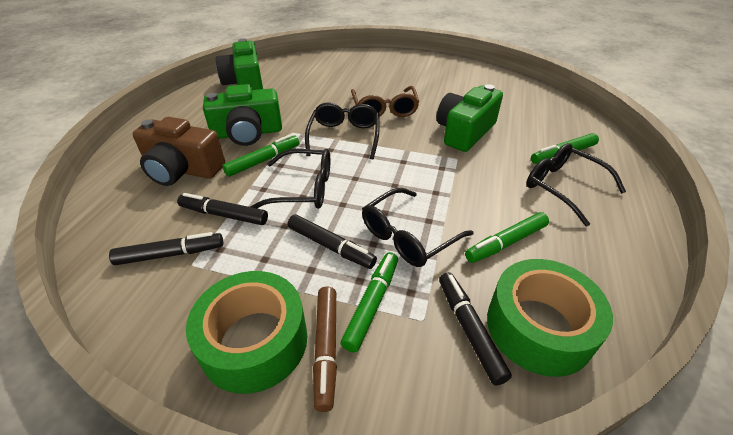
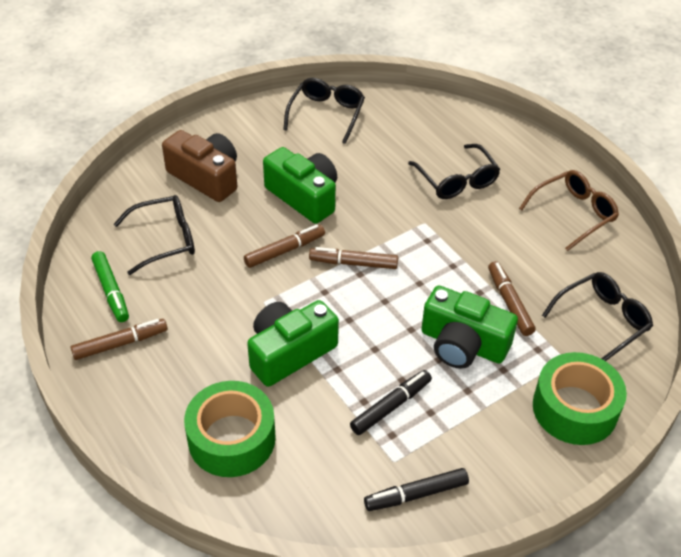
black marker: [109,232,223,265] [177,193,268,225] [288,214,377,269] [439,272,512,385] = 4 -> [350,370,432,435] [364,468,469,511] = 2
brown marker: [313,287,337,412] = 1 -> [71,319,168,360] [244,224,325,268] [309,247,398,269] [488,261,536,336] = 4
green marker: [222,134,299,177] [340,252,398,353] [465,212,549,263] [531,133,599,164] = 4 -> [91,251,129,322] = 1

